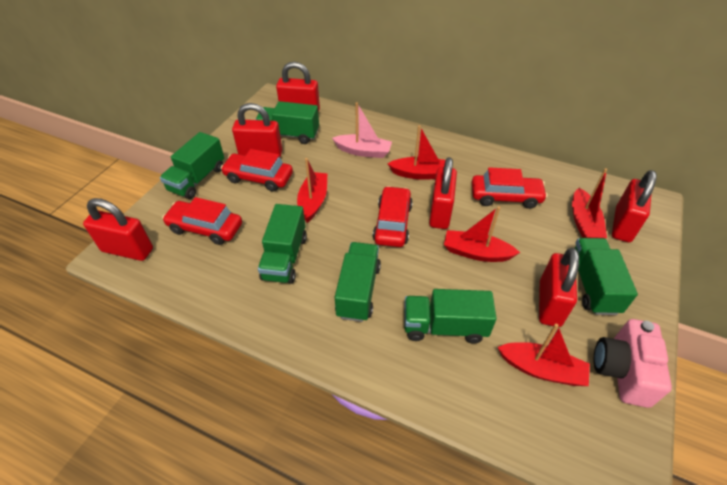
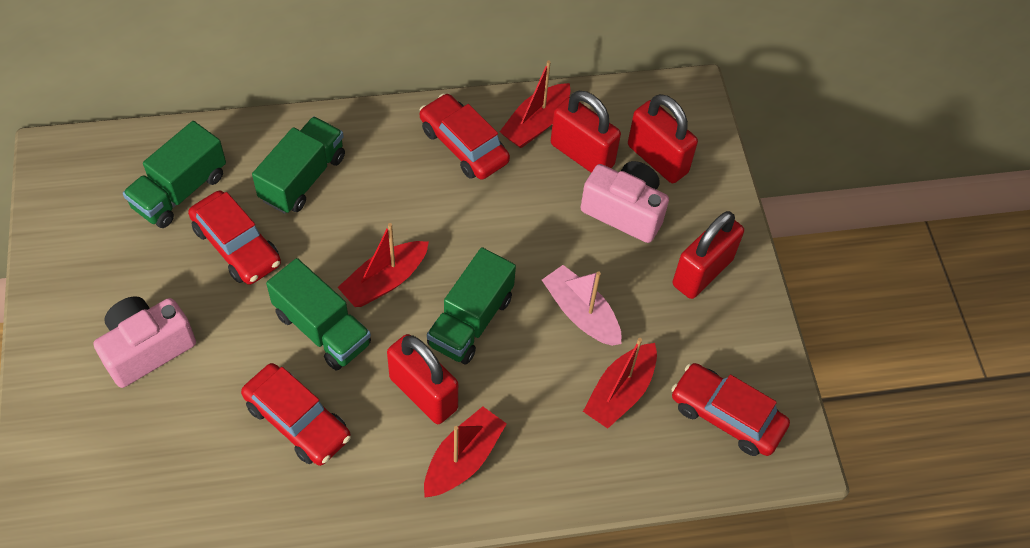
green truck: [160,132,224,199] [255,101,319,144] [258,204,307,284] [335,242,381,322] [404,289,497,344] [575,238,638,315] = 6 -> [123,121,226,228] [252,116,345,214] [266,258,371,370] [427,247,516,364] = 4
pink camera: [594,319,672,408] = 1 -> [94,296,196,388] [581,161,669,243] = 2
red boat: [297,158,327,223] [388,125,445,180] [444,206,520,262] [498,324,590,386] [572,168,608,238] = 5 -> [338,223,429,307] [424,406,507,497] [500,60,570,148] [583,338,657,429] = 4
red padlock: [83,198,153,261] [232,103,282,157] [276,62,320,112] [429,157,457,229] [539,248,579,327] [612,170,657,243] = 6 -> [387,334,458,424] [551,91,621,173] [628,94,698,183] [673,211,744,299] = 4

